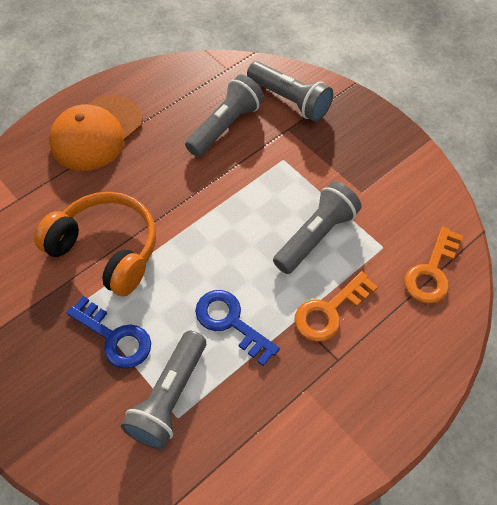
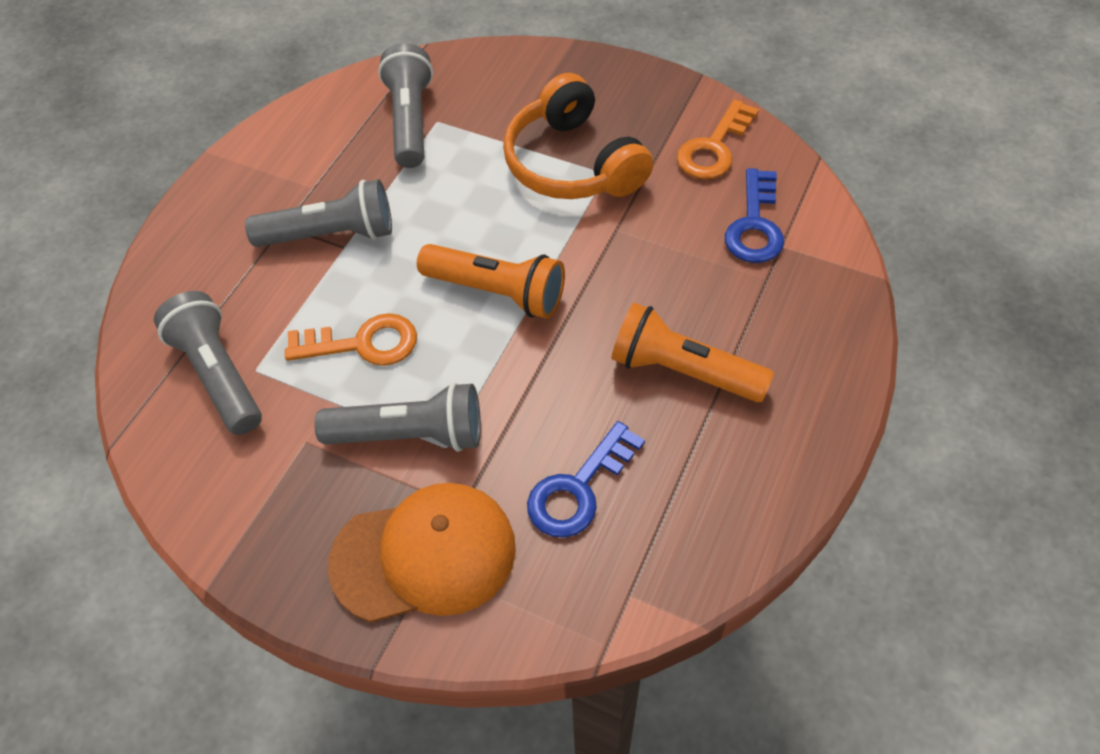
orange flashlight: none = 0 -> [417,244,565,319] [611,303,774,402] = 2

